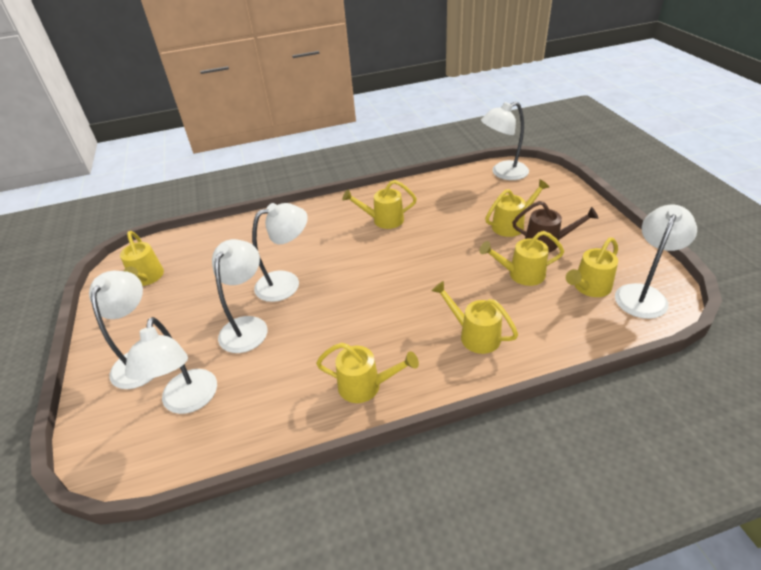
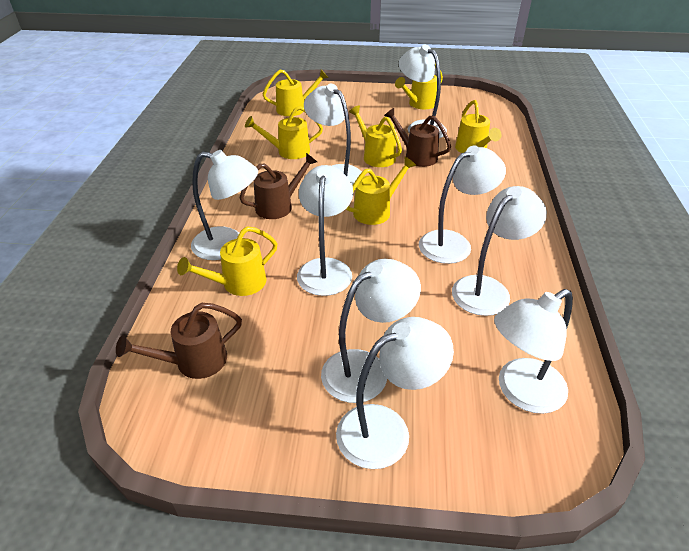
brown watering can: [512,201,598,252] = 1 -> [116,303,242,379] [239,153,317,219] [384,108,451,167] = 3
white lamp: [89,271,154,389] [125,317,217,414] [212,239,267,353] [252,203,308,302] [481,102,529,180] [615,205,697,319] = 6 -> [191,150,258,260] [297,165,353,296] [304,84,362,185] [321,259,421,403] [336,317,454,469] [399,44,447,138] [419,146,506,264] [452,186,547,316] [494,289,573,414] = 9

